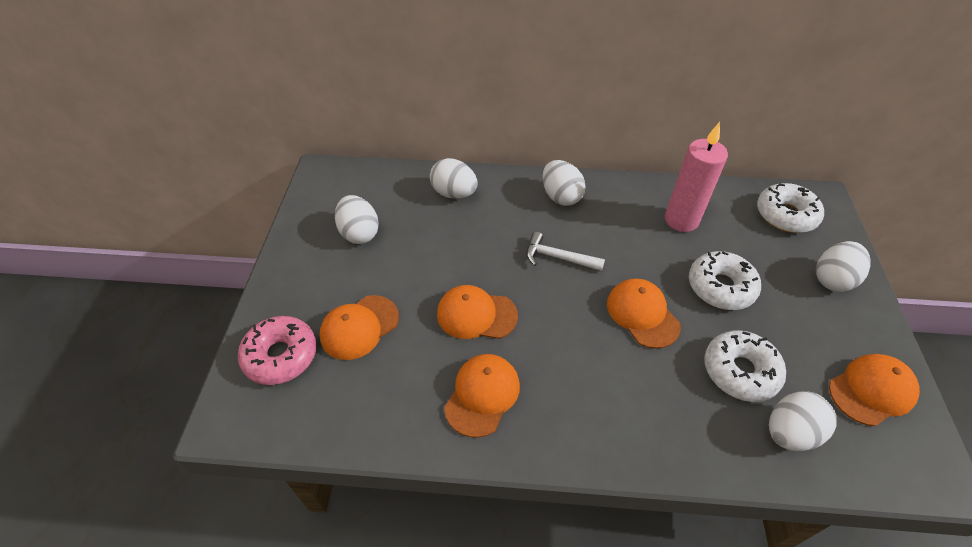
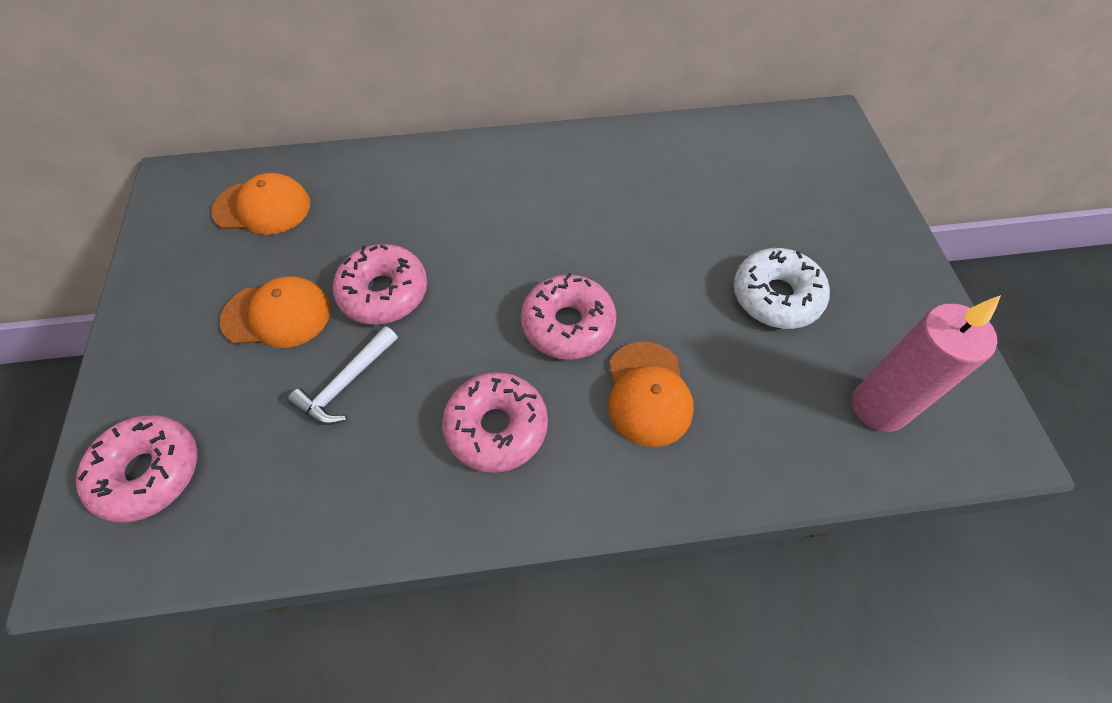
orange cap: [319,295,399,360] [437,285,518,339] [444,354,520,438] [607,279,681,349] [829,354,920,426] = 5 -> [211,173,310,235] [220,276,330,348] [608,342,694,447] = 3
pink donut: [238,316,317,385] = 1 -> [76,415,197,523] [333,244,427,325] [442,372,548,473] [521,273,616,360] = 4
white donut: [689,251,761,310] [704,330,786,402] [757,183,824,233] = 3 -> [734,248,830,329] = 1
white egg: [335,195,379,244] [430,158,478,199] [542,160,586,206] [769,391,837,451] [816,241,871,292] = 5 -> none = 0

